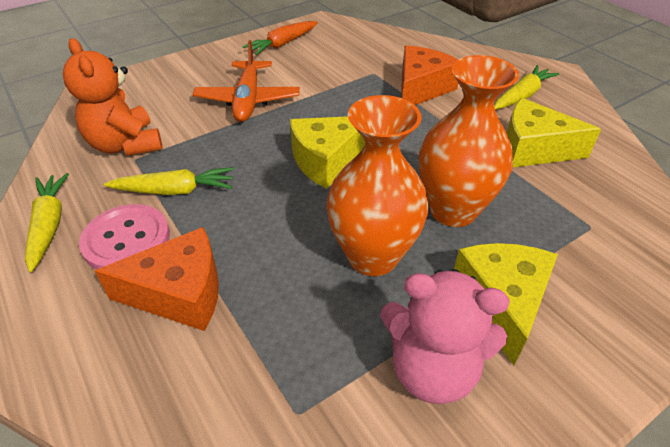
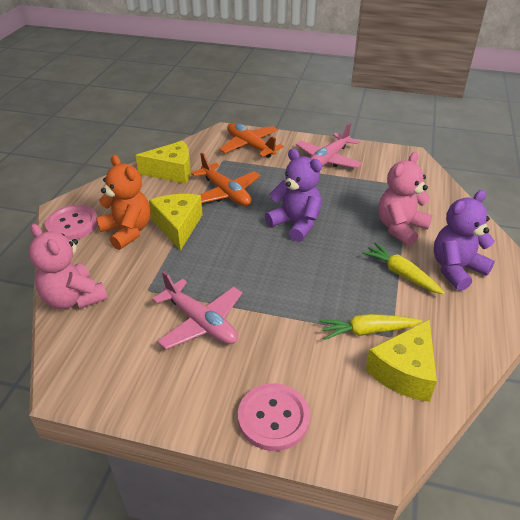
orange carrot: [242,21,318,55] = 1 -> none = 0
orange cheese: [95,227,219,331] [401,45,458,105] = 2 -> none = 0
orange plane: [192,40,300,122] = 1 -> [191,153,260,206] [219,123,284,158] = 2
orange vase: [327,95,429,276] [419,55,519,227] = 2 -> none = 0
pink button: [79,204,170,270] = 1 -> [45,205,98,240] [238,383,310,451] = 2
pink plane: none = 0 -> [152,271,242,349] [296,123,362,168] = 2
pink teddy bear: [380,269,509,404] = 1 -> [29,224,107,309] [378,152,432,246] = 2
purple teddy bear: none = 0 -> [265,148,322,242] [434,190,495,291] = 2
yellow carrot: [25,173,69,272] [104,167,234,195] [494,65,559,110] = 3 -> [319,314,422,340] [362,242,445,295] = 2

